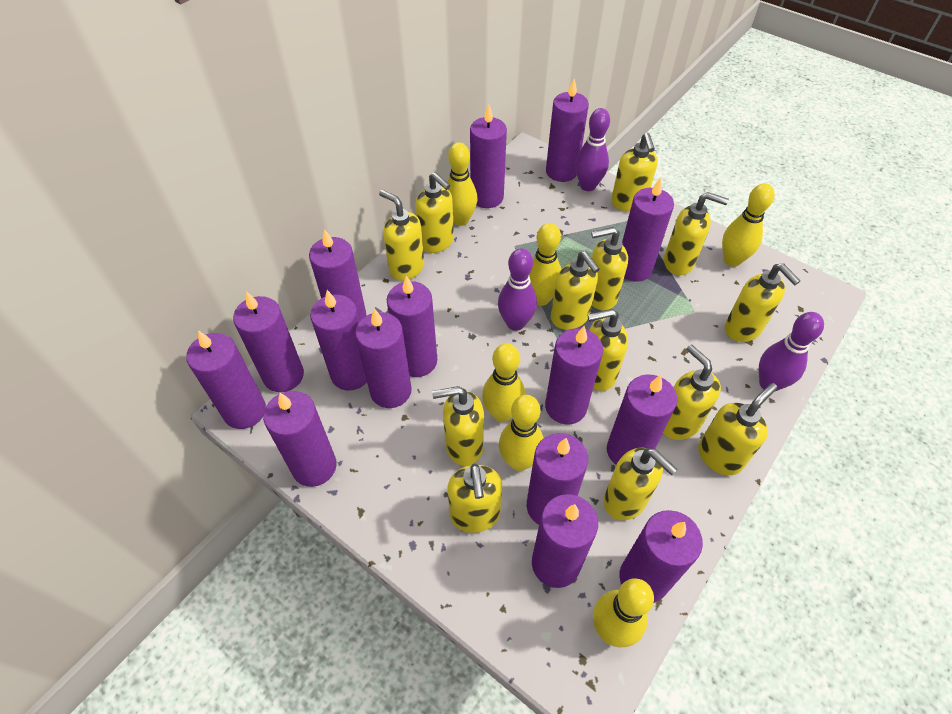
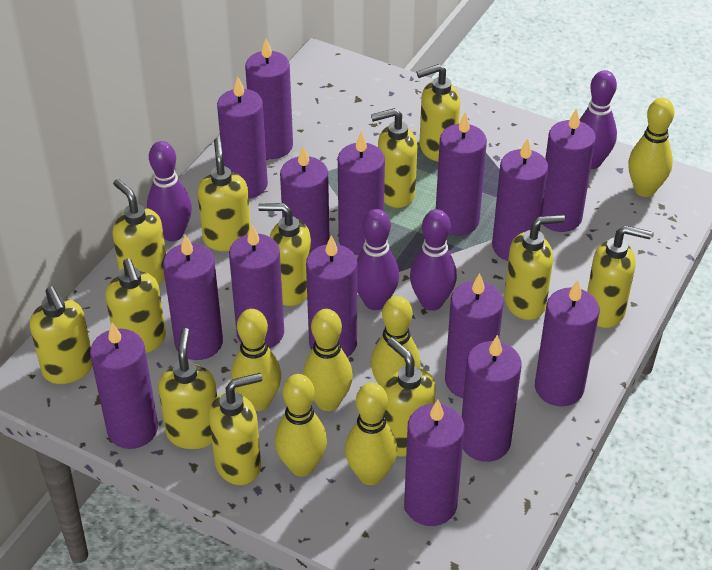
purple bowling pin: [498,248,537,331] [575,108,610,191] [759,312,824,391] = 3 -> [147,141,192,241] [357,209,399,310] [410,209,457,311] [580,70,617,169] = 4
yellow soap dispenser: [379,190,424,281] [415,172,454,253] [432,386,484,466] [447,464,502,533] [551,251,600,330] [587,309,628,391] [591,227,628,310] [604,448,678,520] [611,133,658,211] [663,344,721,440] [664,192,729,275] [698,383,777,475] [725,263,800,342] = 13 -> [30,287,92,384] [105,258,166,353] [112,179,166,285] [158,328,217,449] [197,138,251,251] [209,373,262,485] [258,203,311,306] [371,108,417,208] [383,338,436,457] [416,64,460,162] [504,215,565,320] [587,225,652,328] = 12

